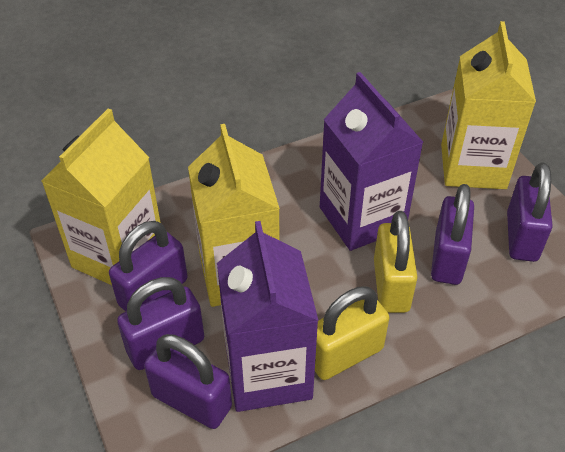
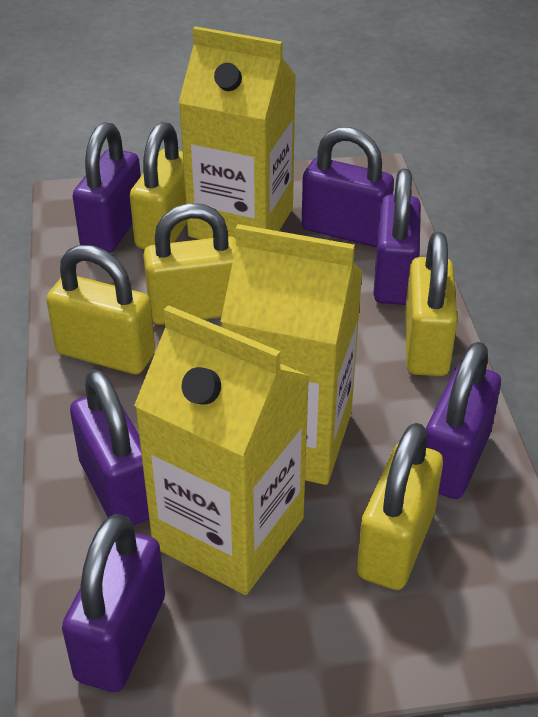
purple carton: [217,221,319,412] [320,72,423,251] = 2 -> none = 0
purple padlock: [109,221,188,312] [117,277,204,370] [144,334,232,429] [431,184,474,285] [507,162,553,262] = 5 -> [62,514,165,692] [70,369,149,525] [73,122,141,253] [302,127,394,247] [373,168,421,305] [426,342,501,499] = 6
yellow padlock: [315,287,389,380] [374,211,418,313] = 2 -> [46,245,155,374] [130,122,187,249] [143,203,236,325] [357,423,443,590] [405,232,458,376] = 5

